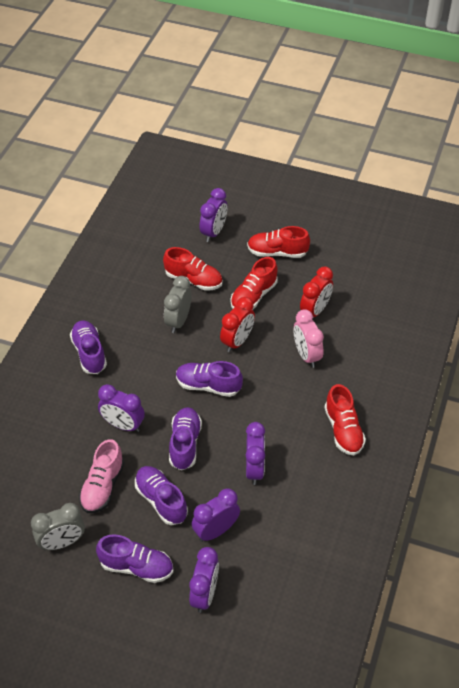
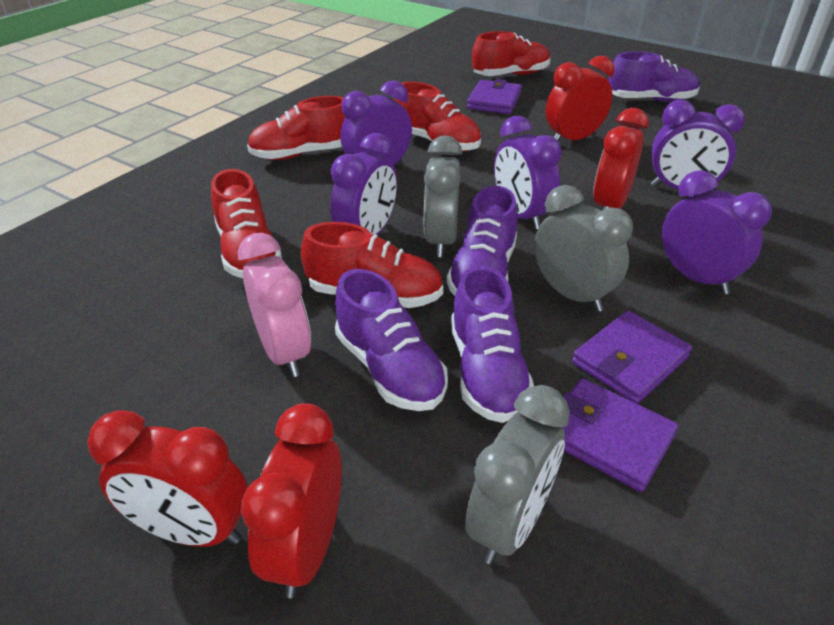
grey clock: [31,503,85,550] [164,276,192,333] = 2 -> [424,135,462,257] [465,385,570,564] [534,185,633,312] = 3
pink shoe: [79,439,124,513] = 1 -> none = 0
purple shoe: [70,320,107,374] [96,534,173,583] [135,466,188,525] [169,407,202,471] [176,361,243,397] = 5 -> [335,269,448,411] [447,186,518,296] [451,266,534,423] [608,51,700,102] = 4
purple wallet: none = 0 -> [467,79,522,114] [562,378,678,492] [572,310,692,404] = 3
red clock: [220,297,255,352] [300,267,333,317] = 2 -> [87,410,248,547] [241,403,342,598] [546,56,614,141] [593,108,649,210] = 4
red shoe: [163,247,223,291] [231,257,278,310] [247,226,310,258] [324,384,366,455] = 4 -> [211,169,282,278] [247,96,345,160] [301,222,443,308] [394,82,481,152] [472,31,550,76] = 5

